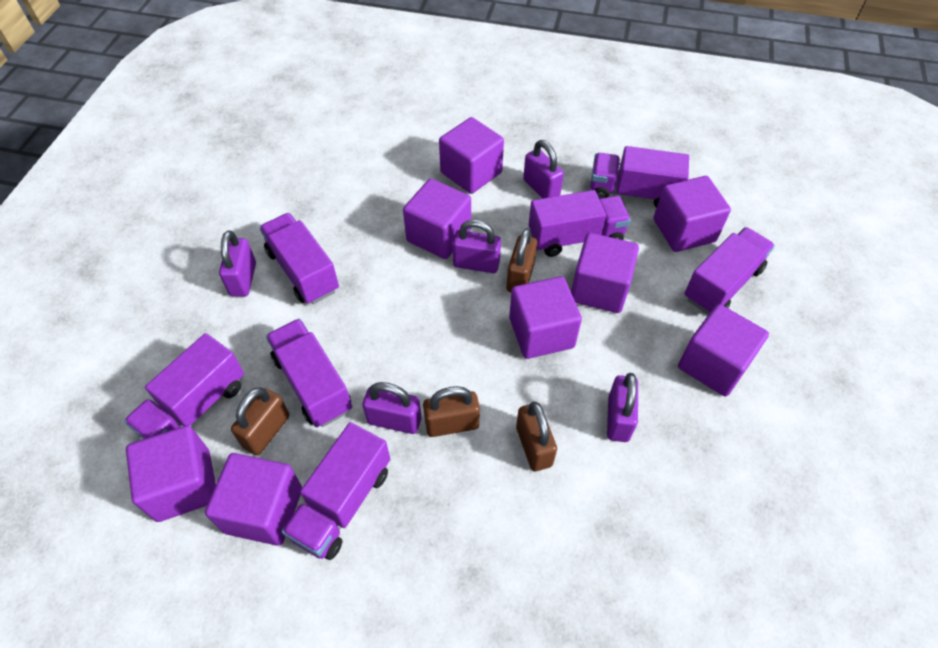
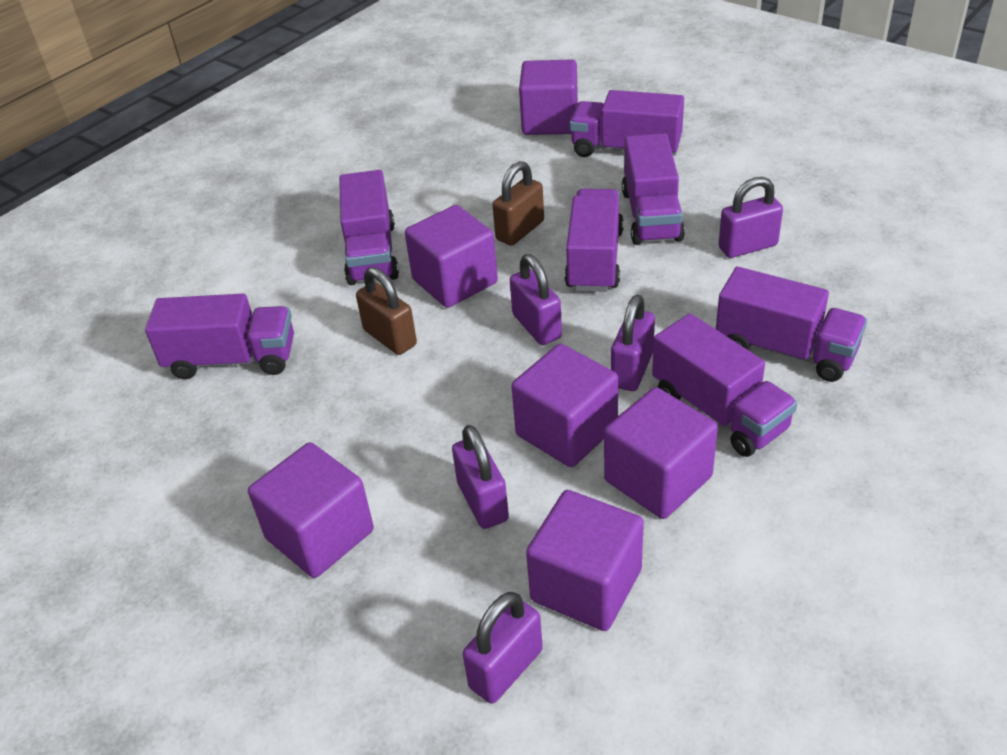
brown padlock: [231,387,289,455] [423,386,480,437] [507,228,537,292] [516,401,557,471] = 4 -> [356,267,417,355] [492,161,544,246] = 2
purple cube: [126,426,216,522] [205,453,302,546] [403,179,471,259] [439,117,504,194] [509,276,582,359] [571,233,639,313] [654,176,731,252] [678,304,769,397] = 8 -> [248,442,374,578] [405,205,498,308] [512,344,618,467] [519,59,578,135] [526,490,644,631] [604,387,718,519] = 6

